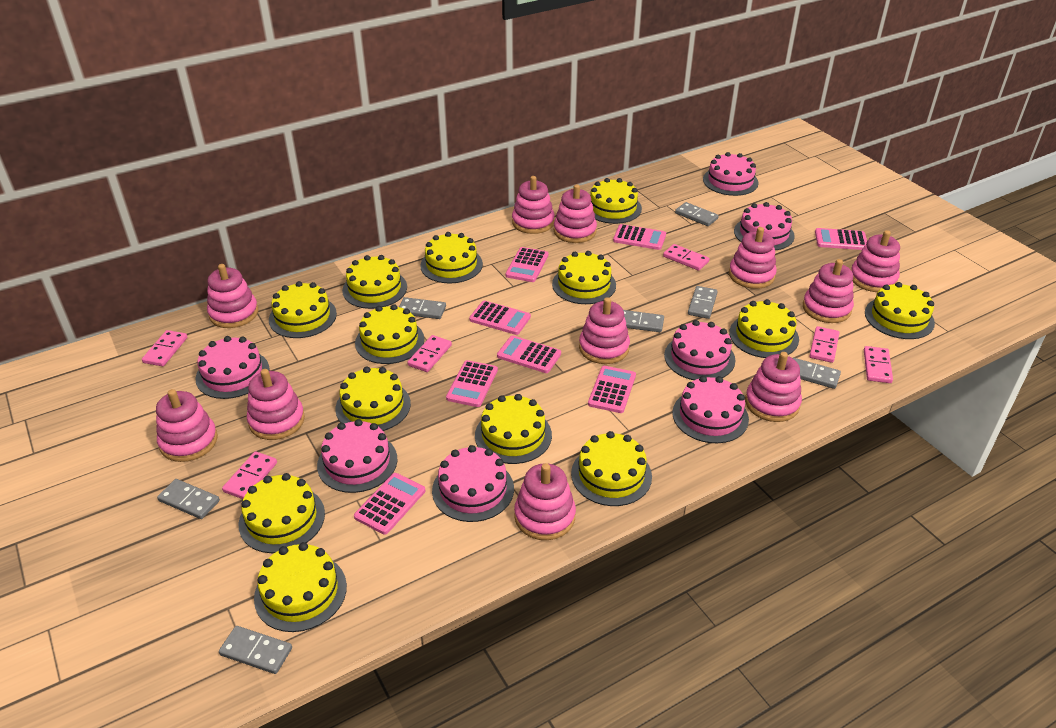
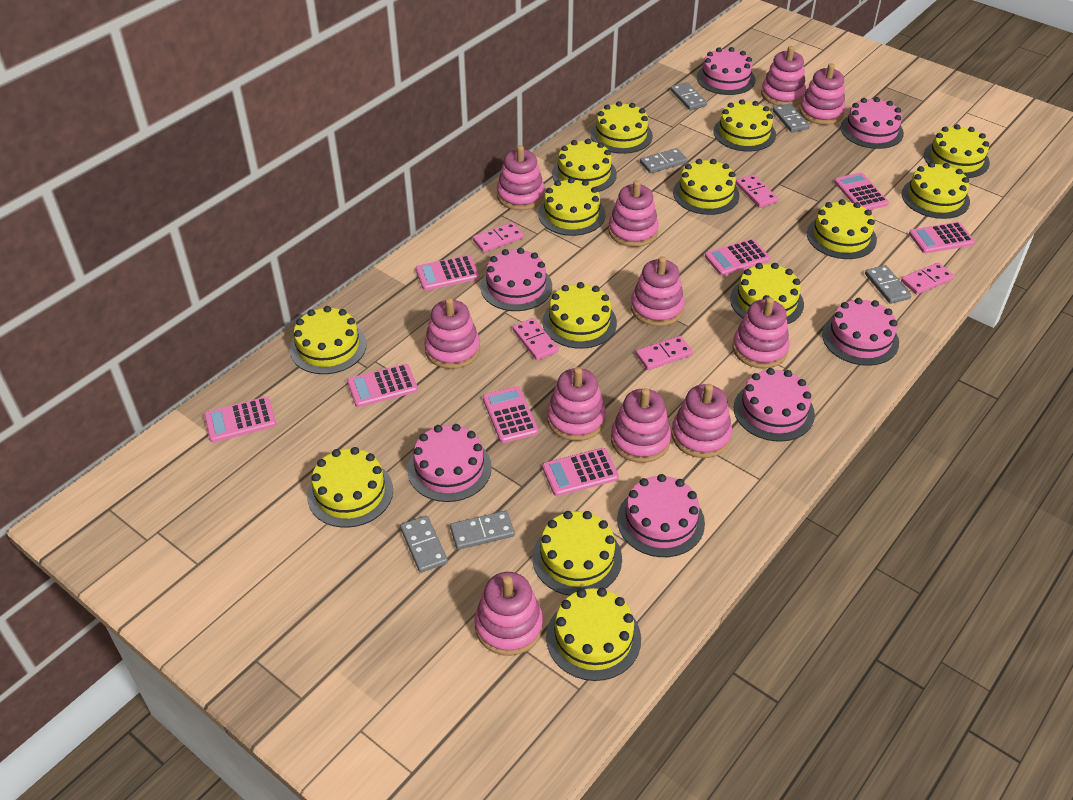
grey domino: [157,479,220,519] [219,626,292,674] [399,297,446,319] [623,310,664,332] [675,202,719,226] [688,286,718,319] [793,358,841,389] = 7 -> [400,516,448,573] [450,511,515,550] [640,148,688,173] [670,82,707,110] [773,103,810,132] [865,265,912,304] = 6
pink domino: [142,330,187,366] [222,451,277,499] [407,335,452,372] [663,244,709,271] [809,326,839,363] [864,346,893,383] = 6 -> [473,222,524,252] [512,318,558,360] [636,336,693,370] [736,175,778,208] [901,263,954,295] = 5
yellow cake: [239,473,325,553] [254,542,347,632] [269,281,337,338] [335,367,411,431] [342,255,407,309] [355,304,424,364] [420,232,483,283] [475,394,552,464] [552,251,616,304] [571,431,652,506] [590,178,642,224] [729,299,799,358] [865,282,935,339] = 13 -> [290,306,367,374] [307,447,393,528] [532,511,622,596] [538,178,606,236] [542,282,617,349] [546,588,641,681] [552,139,617,192] [590,101,653,154] [673,159,740,215] [713,99,776,152] [730,263,804,324] [807,199,877,259] [902,162,970,219] [924,124,990,178] = 14

